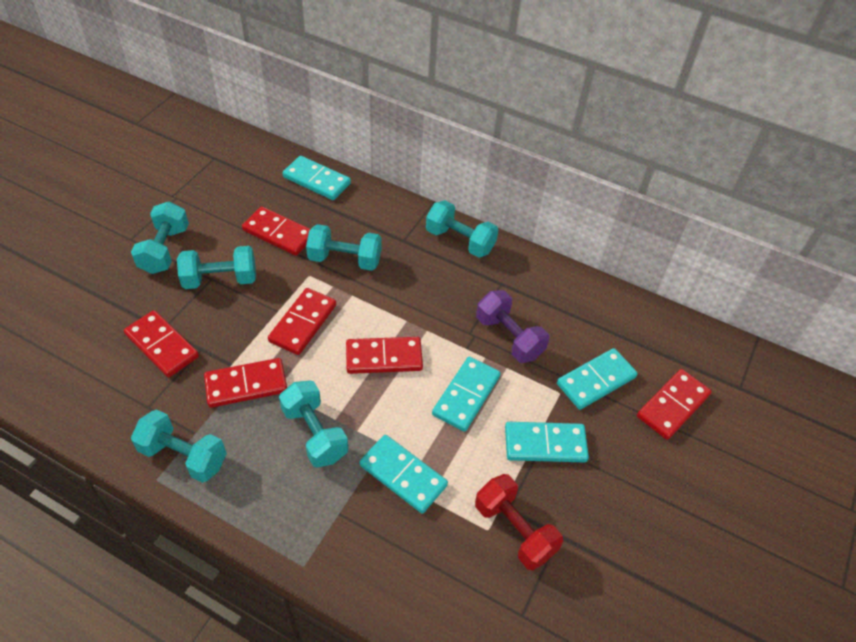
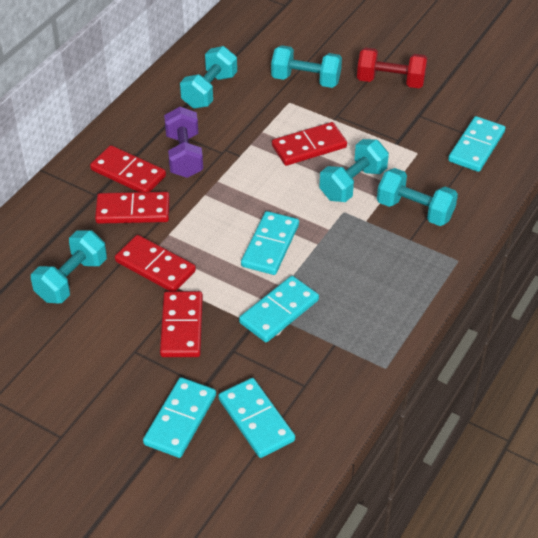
red domino: [124,310,199,377] [204,358,287,408] [242,207,310,256] [268,288,336,355] [346,337,423,374] [637,369,712,440] = 6 -> [90,145,166,192] [95,192,170,224] [115,235,196,291] [160,291,203,357] [272,122,347,166] = 5
turquoise dumbbell: [131,202,189,274] [131,409,227,483] [177,246,256,289] [279,381,348,468] [306,224,382,271] [426,200,498,258] = 6 -> [31,230,107,303] [180,46,237,109] [271,45,342,88] [319,139,389,202] [377,168,458,226] = 5

